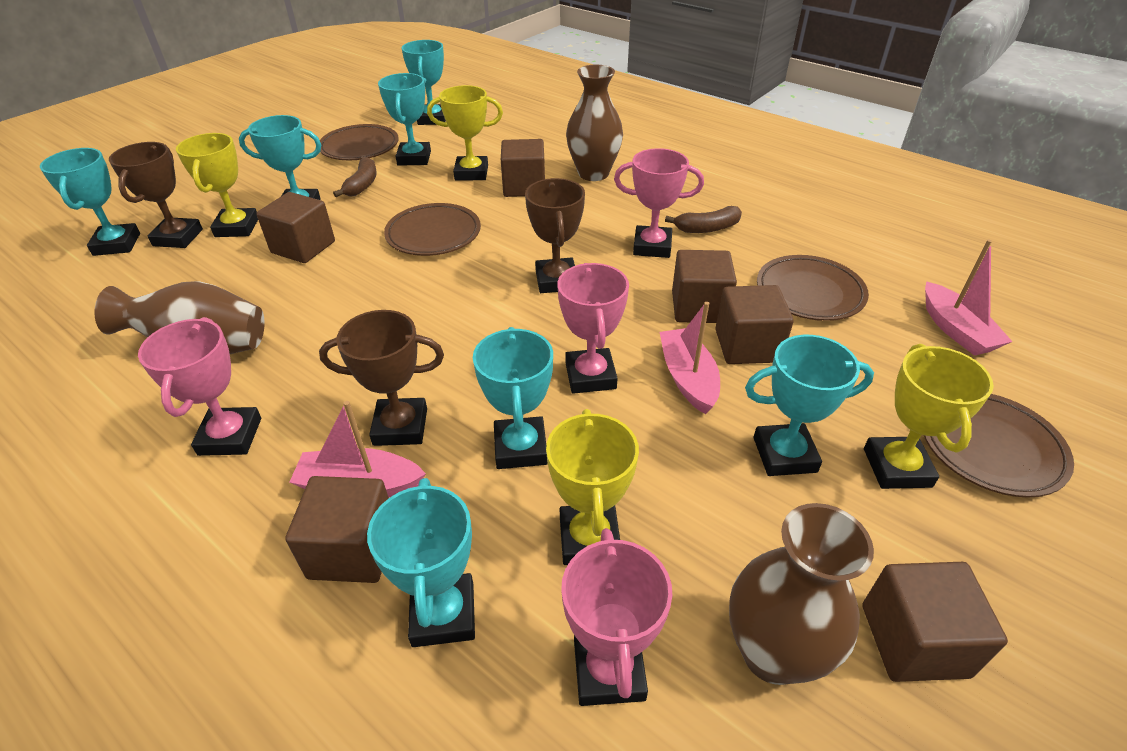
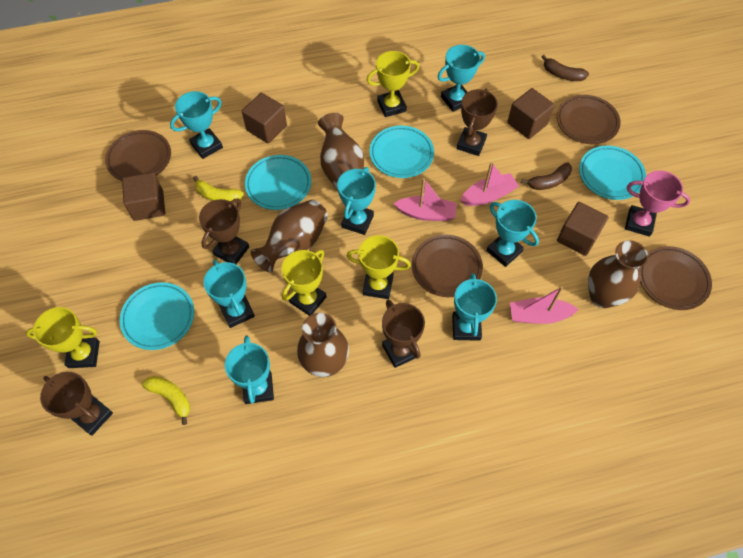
brown cube: [256,192,335,263] [285,476,389,583] [501,139,545,197] [672,250,737,323] [715,285,794,364] [862,562,1008,682] = 6 -> [122,172,165,221] [242,93,287,143] [507,88,555,139] [557,202,608,256] = 4
brown trophy: [109,142,203,248] [319,310,444,446] [525,178,585,293] = 3 -> [40,372,113,436] [199,199,249,264] [382,300,425,368] [457,89,498,156] = 4
brown vase: [94,281,265,354] [566,65,623,181] [729,503,874,685] = 3 -> [251,200,328,272] [297,313,349,377] [318,113,364,190] [588,240,648,308] = 4
pink trophy: [138,317,261,456] [557,263,629,394] [561,528,673,706] [614,148,704,258] = 4 -> [625,170,690,237] = 1
turquoise plate: none = 0 -> [120,282,194,350] [245,155,311,210] [370,126,434,178] [579,146,646,200] = 4
yellow banana: none = 0 -> [142,376,190,425] [193,176,244,201] = 2

